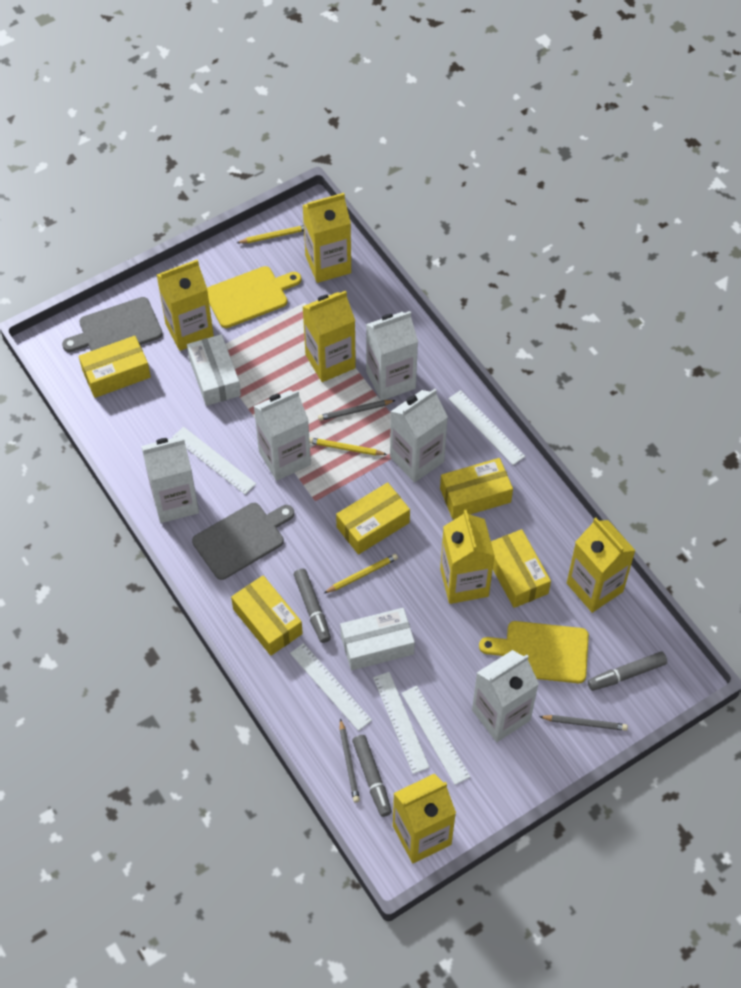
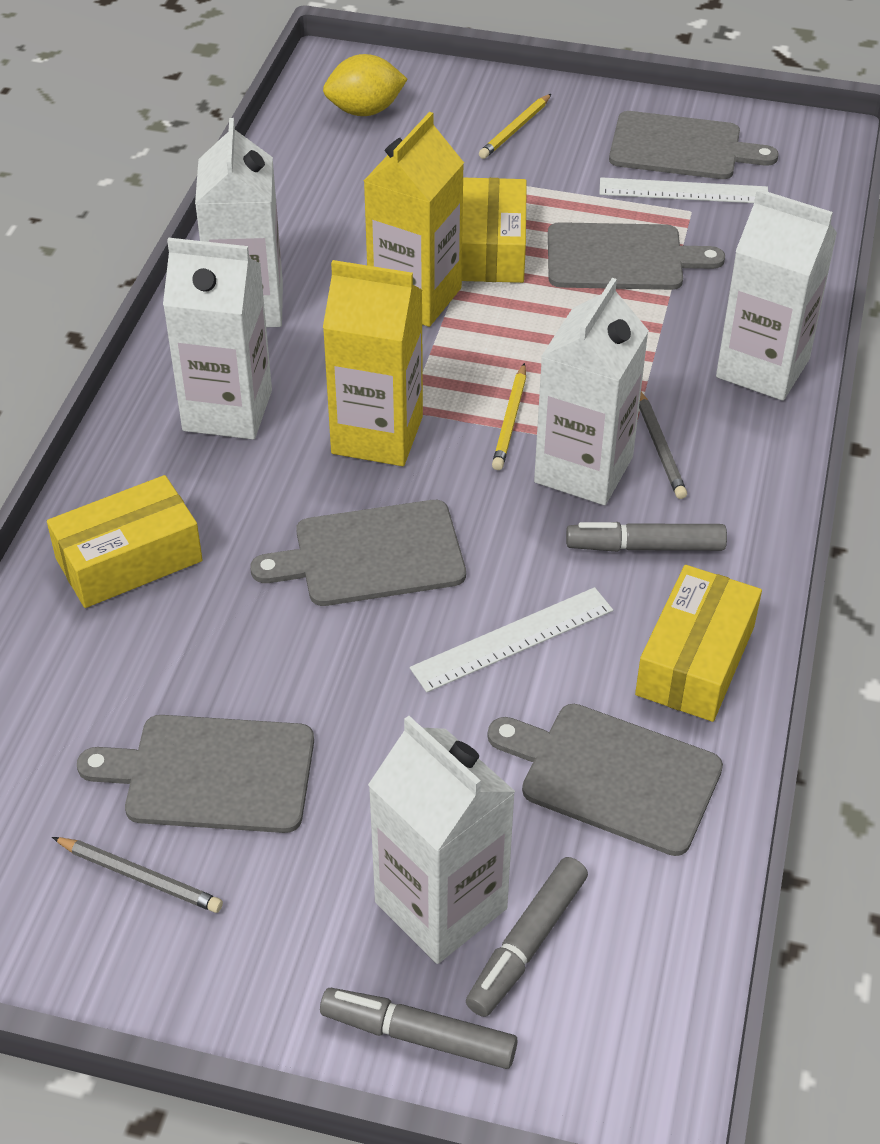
grey cutting board: [62,297,162,352] [192,503,294,580] = 2 -> [77,715,314,833] [250,500,466,606] [487,704,723,856] [548,222,725,290] [609,111,779,179] = 5
grey pencil: [318,400,396,421] [340,718,360,802] [539,715,628,731] = 3 -> [52,837,223,913] [639,392,687,499] = 2
white box: [187,334,241,406] [340,608,415,671] = 2 -> none = 0
white ruler: [172,427,256,494] [290,643,372,731] [373,672,430,774] [402,686,471,785] [448,390,525,465] = 5 -> [410,587,613,692] [599,177,768,203] = 2
yellow box: [79,336,151,398] [231,575,303,656] [336,482,410,555] [440,458,513,519] [491,529,551,608] = 5 -> [47,475,203,608] [462,178,527,283] [635,565,762,722] = 3
yellow carton: [157,260,214,351] [302,193,351,283] [303,291,356,382] [393,773,456,863] [440,510,495,604] [567,518,636,613] = 6 -> [323,260,423,466] [364,112,464,327] = 2
yellow cutting board: [207,266,301,328] [479,621,589,683] = 2 -> none = 0
yellow lemon: none = 0 -> [323,54,407,116] = 1
yellow pencil: [237,225,304,243] [309,437,388,456] [324,554,398,593] = 3 -> [479,94,551,159] [492,363,526,470] = 2

